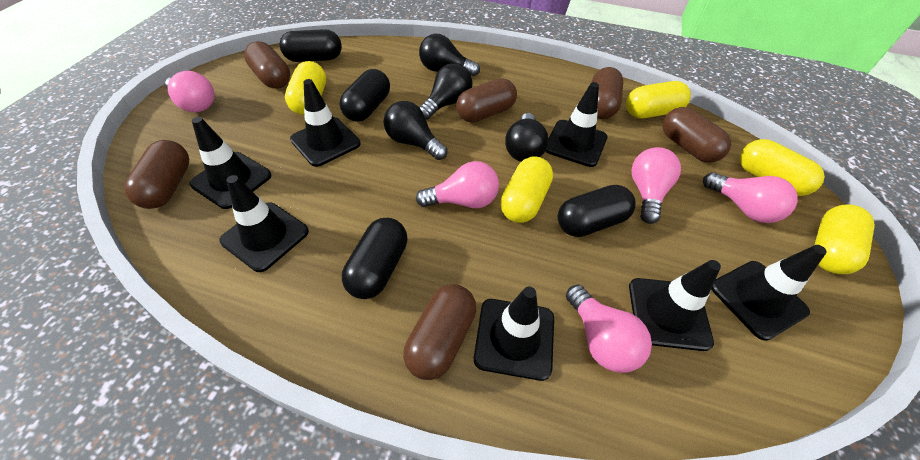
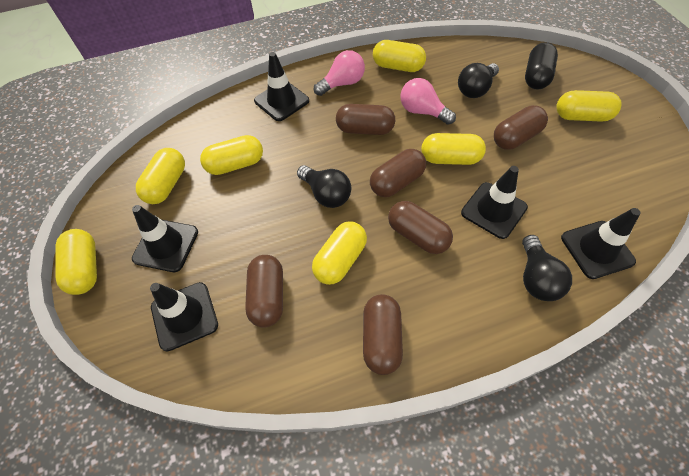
black capsule: [280,29,342,62] [340,69,390,122] [342,218,407,299] [558,185,636,237] = 4 -> [525,42,558,89] = 1
black light bulb: [384,101,448,160] [419,34,480,76] [419,63,472,120] [505,113,549,162] = 4 -> [297,165,351,208] [458,63,499,98] [522,235,572,301] = 3
black traffic cone: [189,117,272,209] [219,175,309,272] [290,79,361,167] [474,287,554,381] [546,82,607,167] [629,260,721,351] [711,245,827,341] = 7 -> [132,205,198,272] [150,282,218,352] [254,52,309,121] [461,166,528,239] [561,208,640,279] = 5
pink light bulb: [165,71,214,113] [416,161,499,208] [566,285,652,373] [631,147,681,224] [703,172,798,223] = 5 -> [314,50,365,96] [400,78,456,125] = 2
yellow capsule: [285,61,326,115] [500,156,553,223] [626,81,691,119] [740,139,825,196] [815,204,875,274] = 5 -> [56,229,97,295] [136,148,185,204] [200,135,263,175] [312,222,367,285] [373,40,426,72] [421,133,486,165] [556,90,622,122] = 7

